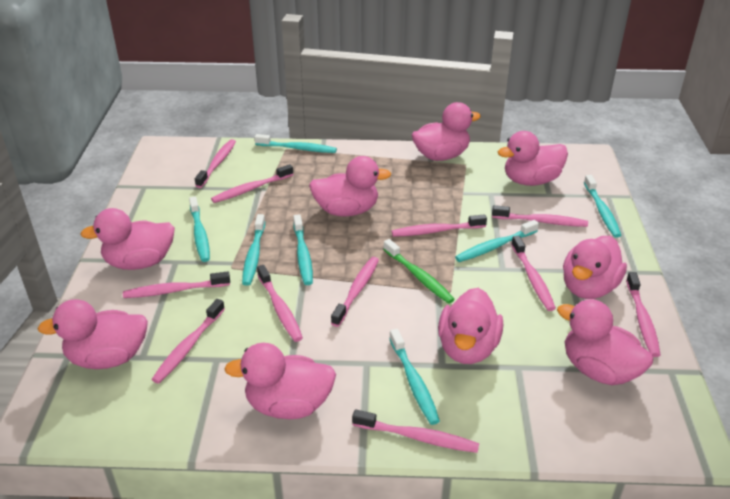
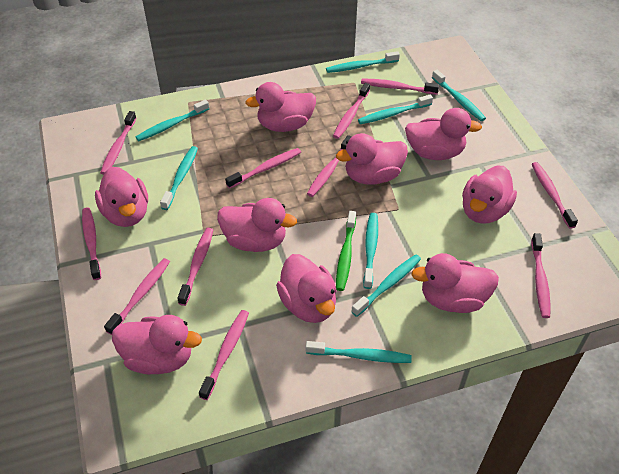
turquoise toothbrush: [189,196,210,262] [242,214,265,286] [254,134,337,153] [293,214,313,285] [389,329,440,425] [455,220,539,262] [584,175,622,238] = 7 -> [136,100,209,141] [160,146,198,210] [306,341,412,363] [326,51,400,73] [351,254,421,317] [358,95,433,124] [363,213,378,289] [432,70,486,121] = 8

